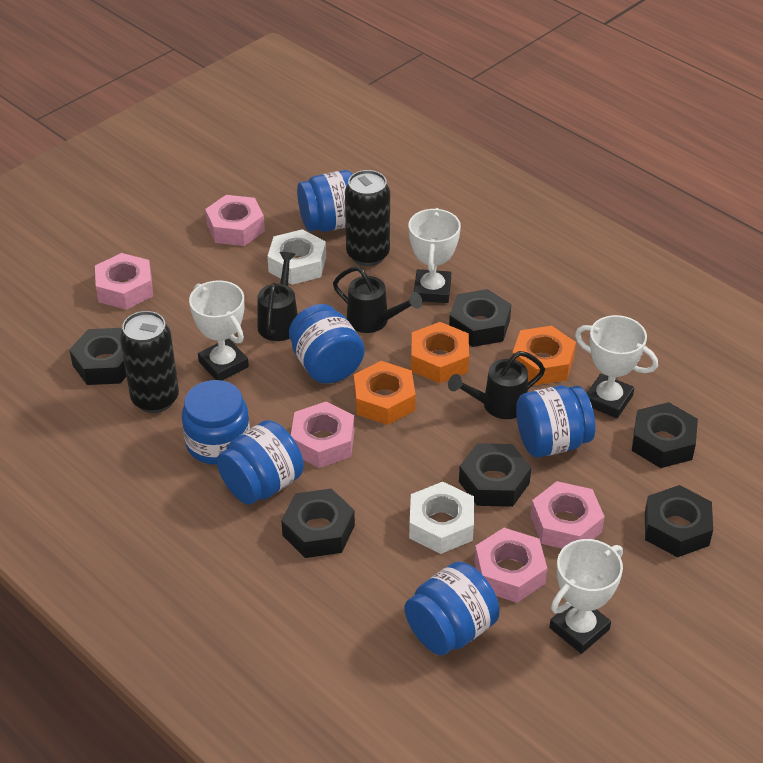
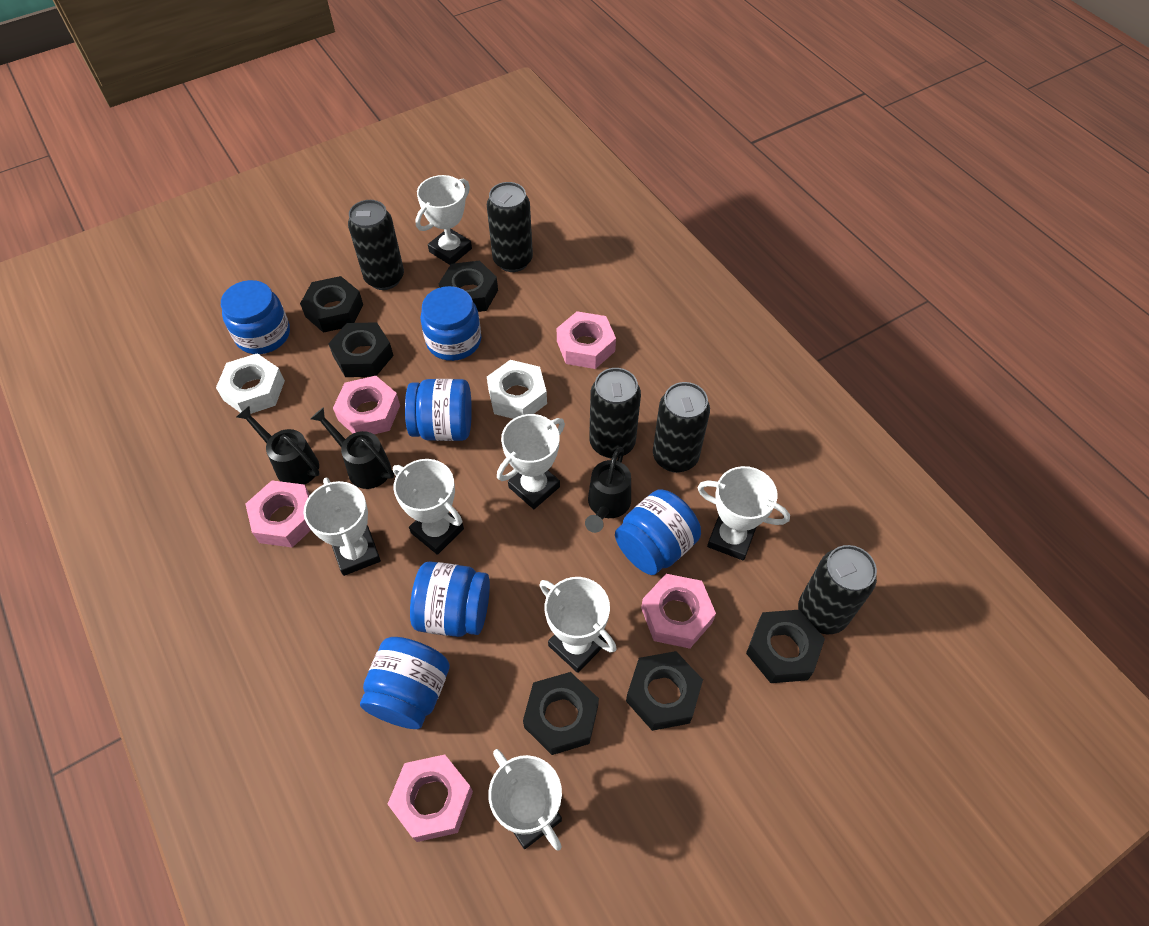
black can: [120,311,179,413] [345,170,390,266] = 2 -> [348,200,404,290] [487,182,533,272] [589,368,641,458] [653,382,710,473] [798,545,877,634] = 5
orange nut: [354,361,416,425] [411,322,469,383] [512,325,576,385] = 3 -> none = 0
white trophy: [189,280,249,380] [409,208,461,303] [550,539,623,654] [575,315,658,418] = 4 -> [304,477,381,576] [393,459,464,555] [415,175,472,265] [488,749,562,850] [497,414,565,509] [540,577,616,673] [697,466,790,561] = 7

